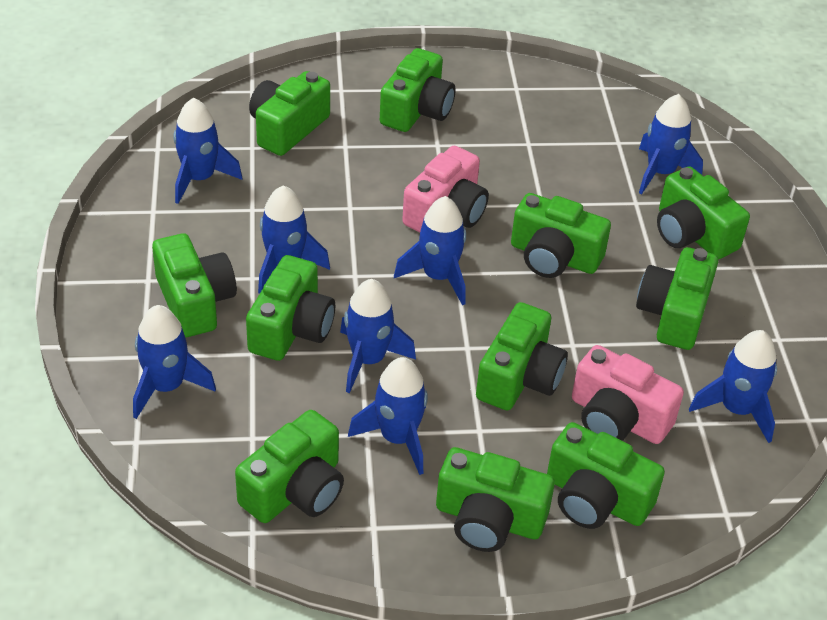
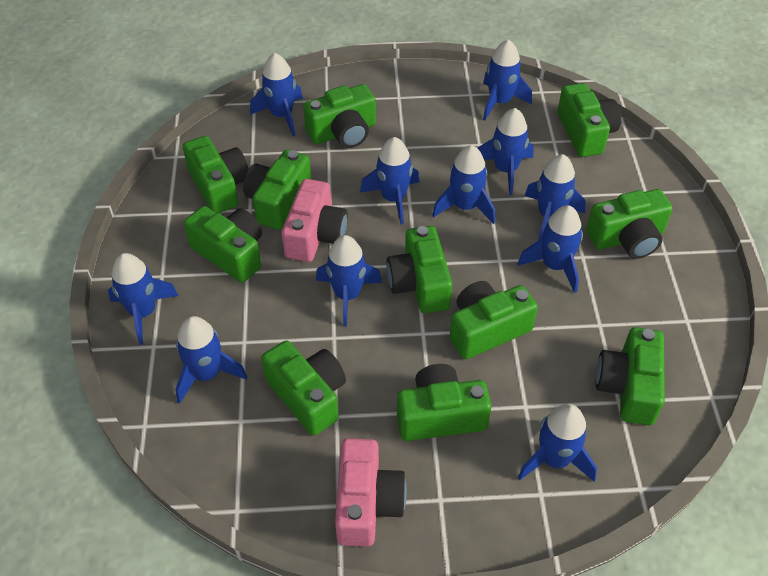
blue rocket: [133,305,216,419] [174,98,242,204] [258,185,330,294] [340,279,416,393] [348,357,428,475] [394,196,466,305] [639,94,703,194] [689,330,777,443] = 8 -> [108,253,179,345] [175,316,247,404] [250,53,303,136] [316,235,382,327] [360,137,419,224] [432,145,495,224] [478,108,534,195] [483,39,532,120] [517,205,583,293] [518,404,597,482] [525,154,586,240] = 11

